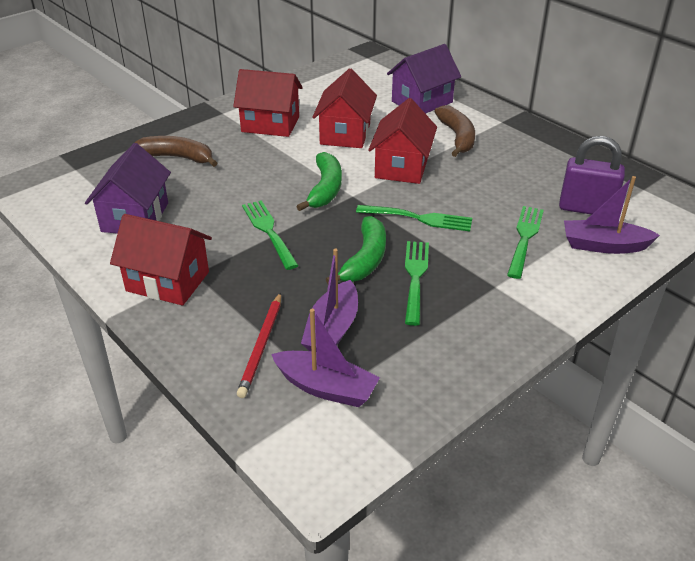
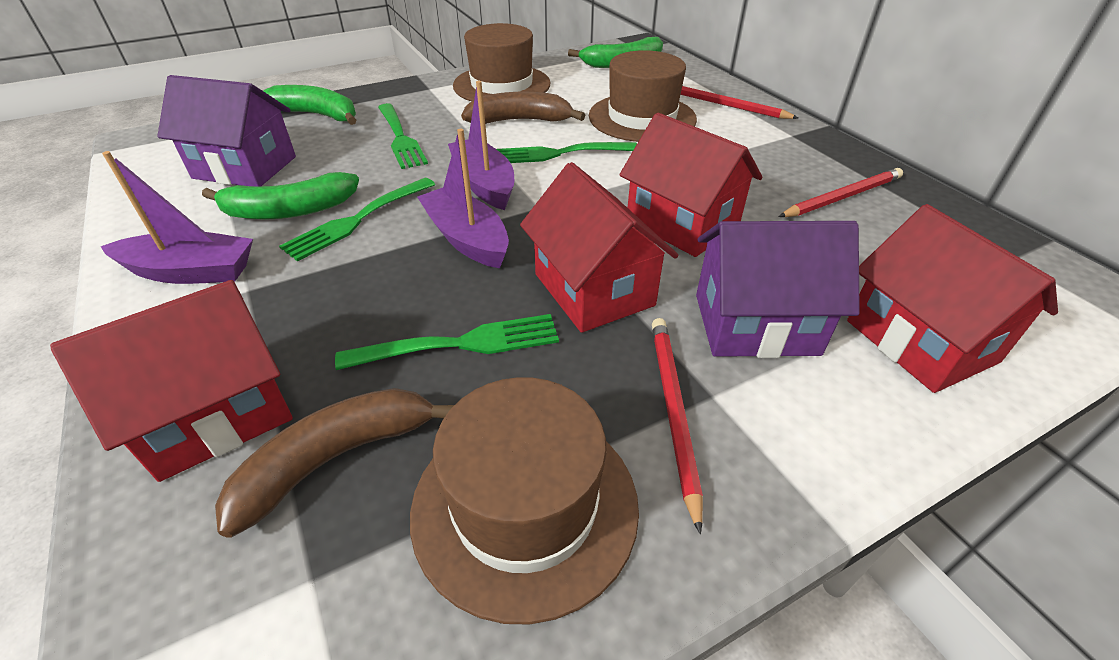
brown hat: none = 0 -> [410,377,639,624] [453,23,550,101] [589,50,697,142] = 3
green banana: [296,152,342,211] [326,216,386,284] = 2 -> [202,172,359,220] [264,85,356,125] [568,37,663,68] = 3
purple padlock: [559,136,625,215] = 1 -> none = 0
red pencil: [237,292,281,398] = 1 -> [652,318,703,534] [681,86,798,119] [778,168,903,217] = 3

